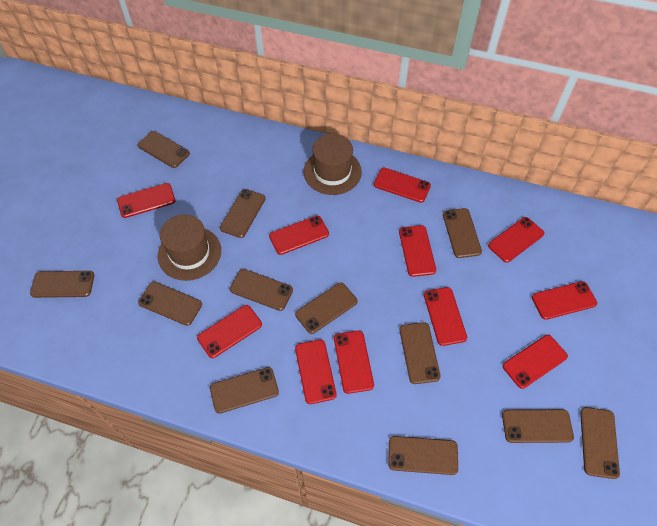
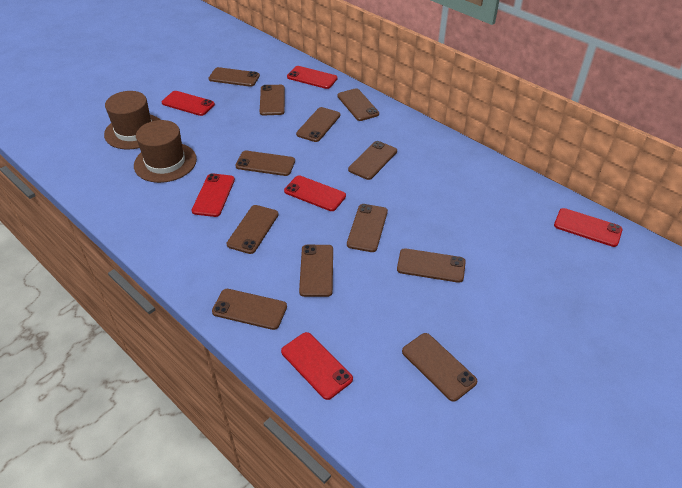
red phone: [117,183,175,218] [197,305,262,358] [269,216,329,255] [295,340,337,404] [334,331,374,394] [374,168,431,203] [399,225,436,277] [424,287,467,346] [488,217,544,263] [503,335,568,389] [532,281,597,320] = 11 -> [162,91,215,116] [192,173,235,217] [281,332,353,400] [284,175,346,211] [287,66,338,89] [554,208,623,247] = 6

